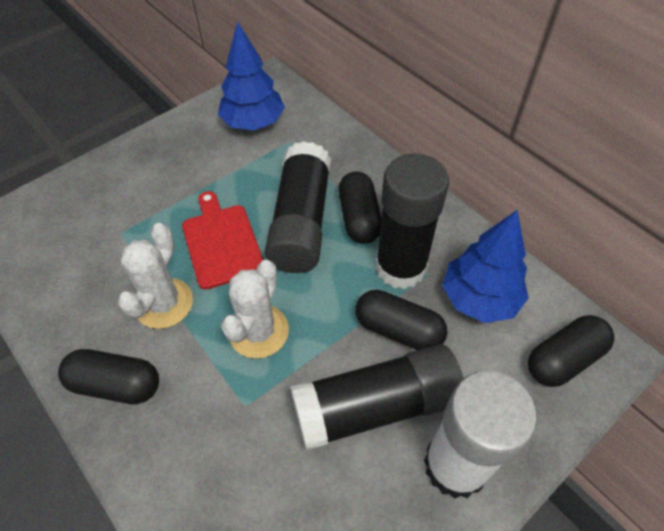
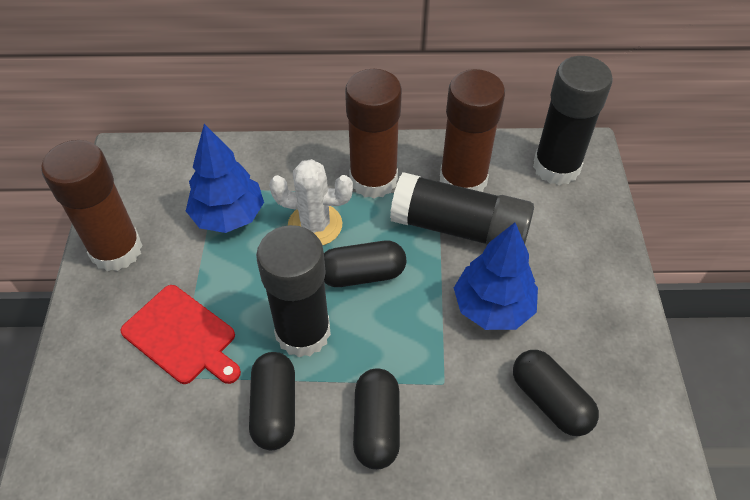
brown glue stick: none = 0 -> [41,140,143,271] [345,69,402,199] [440,69,505,192] = 3
white cactus: [117,223,193,329] [221,260,289,358] = 2 -> [269,159,353,246] = 1
white glue stick: [424,371,537,499] = 1 -> none = 0

